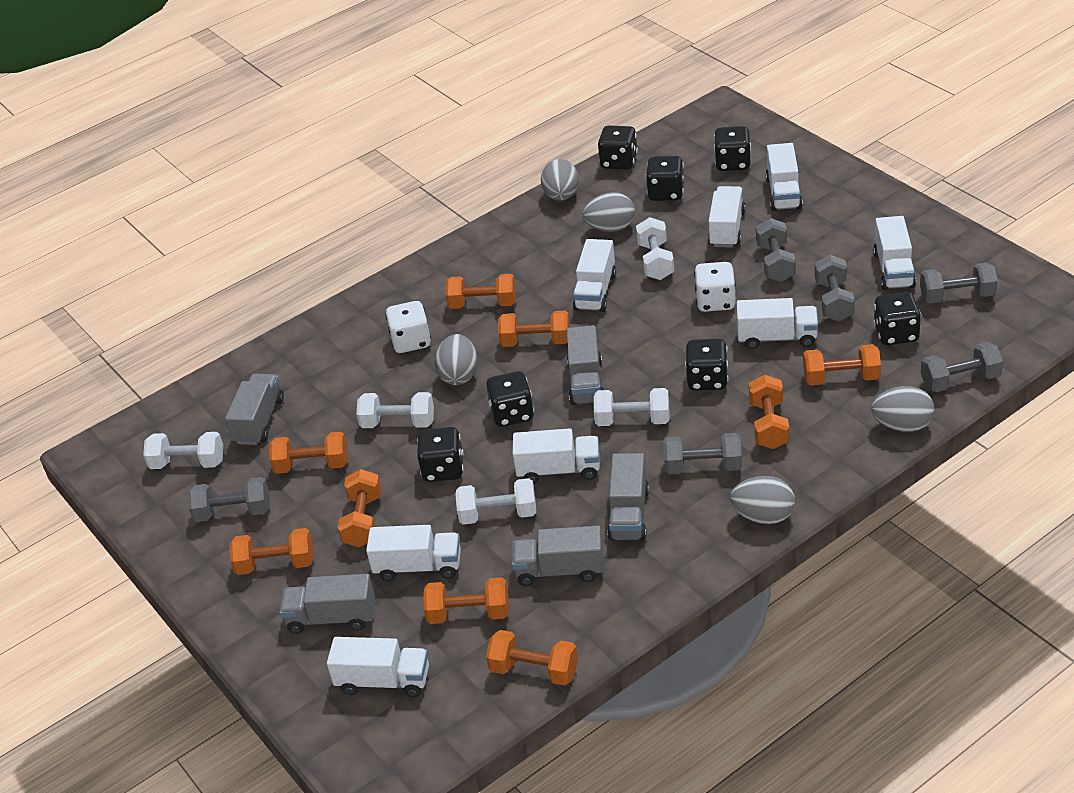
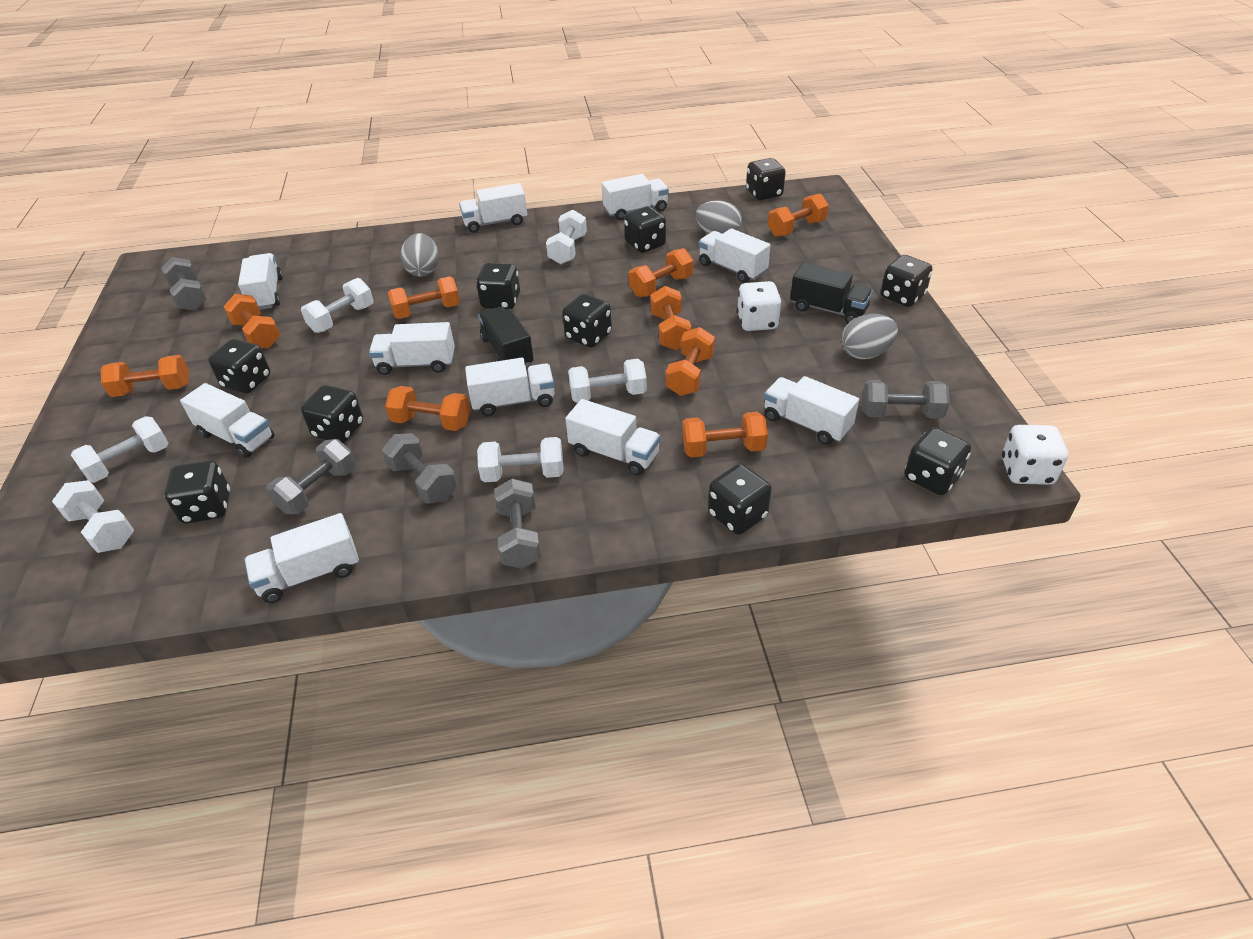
black dice: [417,427,464,482] [486,371,534,427] [598,125,638,170] [646,156,684,201] [685,339,728,391] [714,126,751,171] [873,292,921,345] = 7 -> [164,460,230,524] [208,339,270,394] [301,385,363,443] [476,263,520,309] [562,294,612,348] [624,206,666,253] [708,464,772,535] [746,158,786,200] [881,255,932,307] [905,427,971,495] = 10
black truck: none = 0 -> [478,306,534,367] [790,263,873,323] = 2
grey dumbbell: [188,477,270,522] [663,433,742,475] [756,218,796,282] [815,255,855,322] [920,263,998,303] [921,342,1003,392] = 6 -> [161,257,207,311] [266,439,356,514] [382,433,457,504] [494,479,541,569] [862,380,950,419] = 5
grey egg: [435,334,478,385] [541,159,579,201] [583,192,635,232] [730,476,795,524] [871,386,934,432] = 5 -> [400,233,439,277] [696,200,742,234] [841,314,898,360] = 3
grey truck: [225,374,284,445] [279,574,375,634] [512,526,604,586] [566,325,603,405] [607,453,649,541] = 5 -> none = 0
white dumbbell: [143,432,224,469] [357,392,434,428] [455,478,536,525] [594,388,670,426] [636,217,674,280] = 5 -> [52,480,134,553] [71,416,169,483] [301,278,374,333] [477,437,563,482] [546,209,587,264] [568,359,647,403] = 6
white truck: [327,637,429,697] [366,525,461,581] [513,428,600,484] [573,239,616,312] [708,186,746,248] [737,298,818,349] [766,143,803,211] [873,216,916,290] = 8 -> [180,383,274,458] [238,253,283,310] [244,513,359,603] [369,322,455,375] [459,183,527,233] [465,358,555,416] [565,399,661,476] [602,174,669,220] [699,228,771,283] [764,376,859,445] = 10

